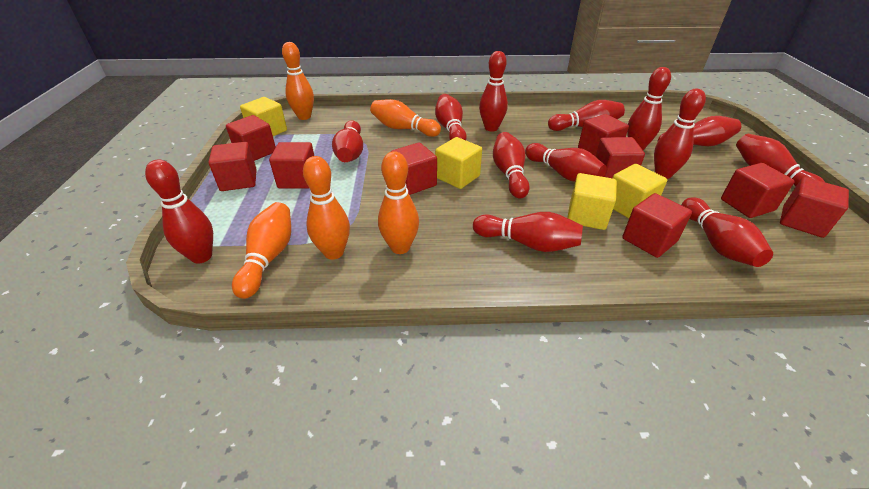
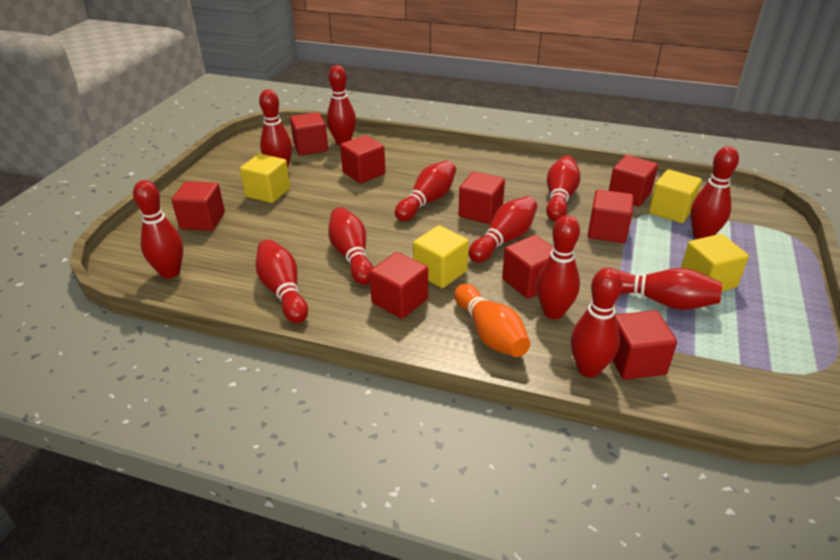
orange bowling pin: [232,202,291,299] [282,42,314,120] [303,156,350,259] [370,99,441,137] [378,151,419,254] = 5 -> [454,284,530,357] = 1
red bowling pin: [145,159,213,264] [332,121,363,162] [435,94,467,140] [473,212,583,252] [479,51,508,132] [493,132,530,199] [525,143,607,182] [548,100,625,131] [627,67,671,150] [654,89,706,179] [658,116,741,146] [682,197,773,267] [736,134,825,187] = 13 -> [133,180,183,279] [255,240,308,323] [259,89,292,168] [327,65,356,145] [328,207,374,285] [395,160,456,221] [469,196,537,262] [536,215,580,319] [546,156,581,221] [571,268,623,378] [616,268,722,310] [690,146,739,239] = 12

